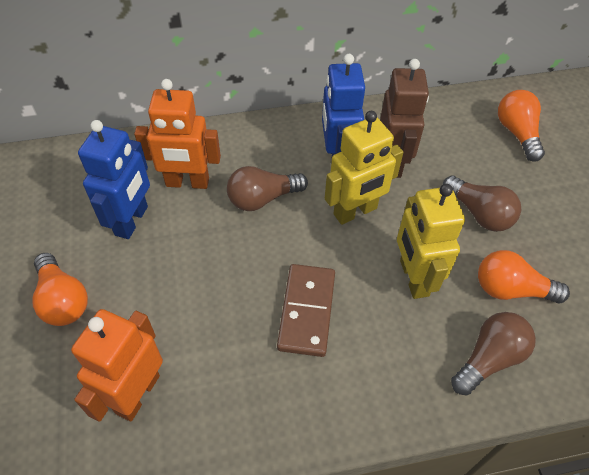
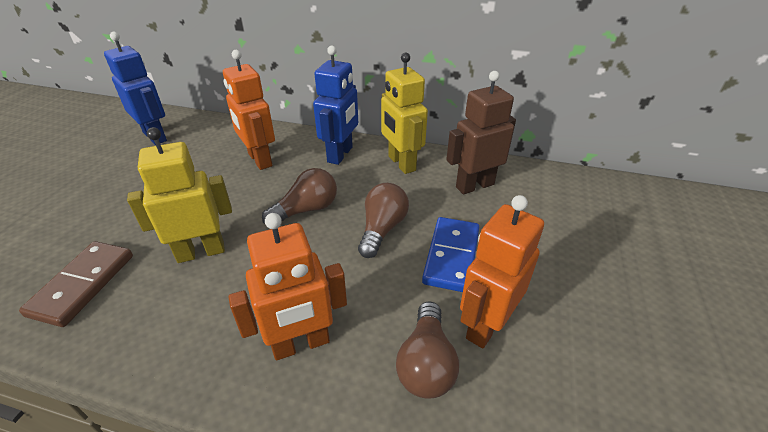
blue domino: none = 0 -> [422,217,479,292] = 1
orange light bulb: [32,253,88,326] [478,250,570,303] [498,90,545,162] = 3 -> none = 0
orange robot: [71,309,163,422] [134,79,221,189] = 2 -> [223,50,275,170] [229,213,347,360] [460,195,544,349] = 3

